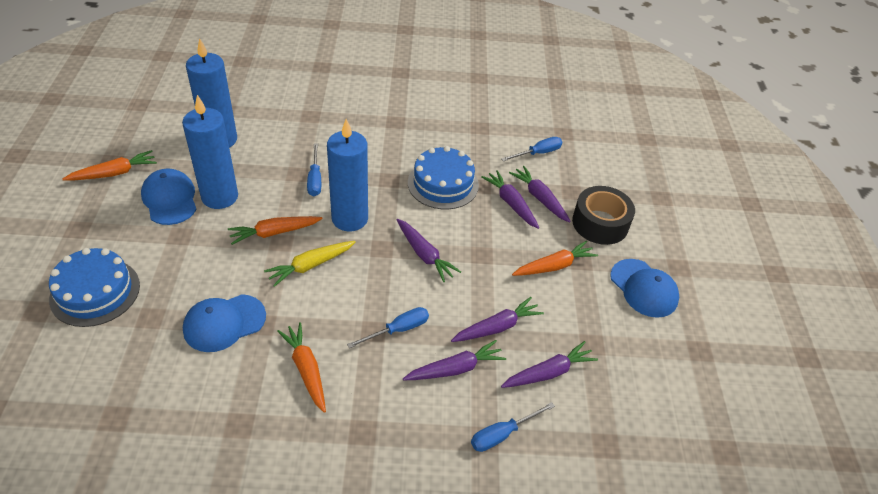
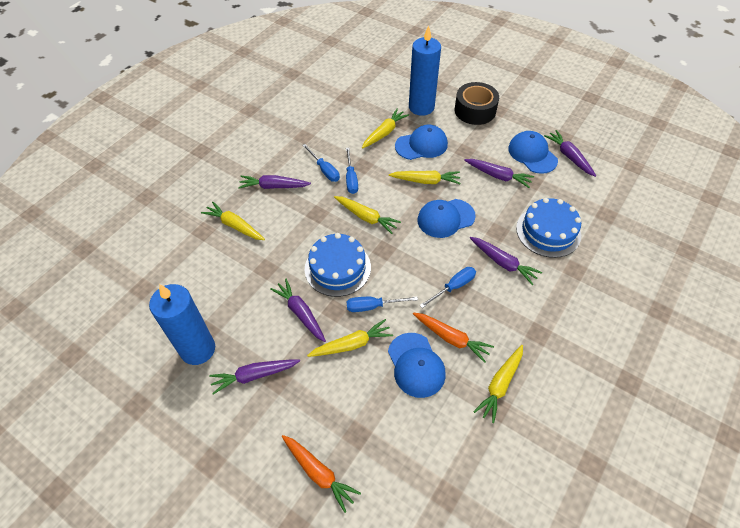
blue candle: [182,95,238,209] [186,38,237,148] [327,119,368,231] = 3 -> [149,284,215,365] [409,25,441,116] = 2
blue cap: [141,169,197,225] [183,294,266,352] [610,259,679,318] = 3 -> [388,333,446,398] [395,125,448,160] [417,199,476,238] [508,131,558,174] = 4
orange carrot: [62,150,157,180] [228,216,323,245] [277,322,326,413] [512,240,598,276] = 4 -> [282,435,361,513] [413,313,494,363] = 2
yellow carrot: [264,241,356,287] = 1 -> [201,202,265,240] [307,319,393,357] [334,196,401,234] [362,108,409,149] [389,171,461,184] [473,345,523,423] = 6

